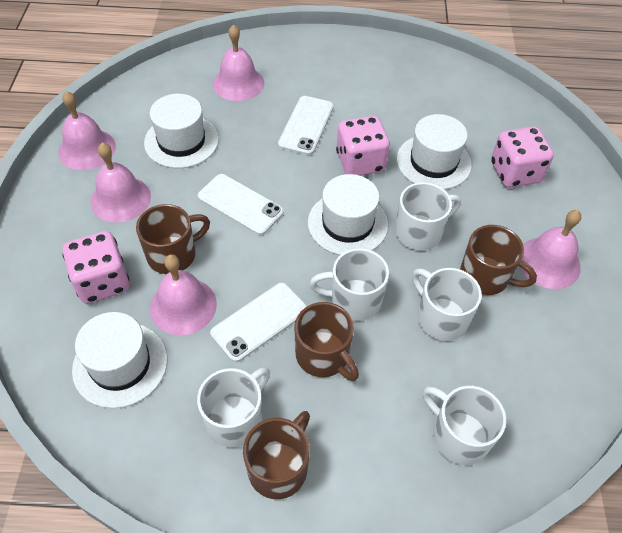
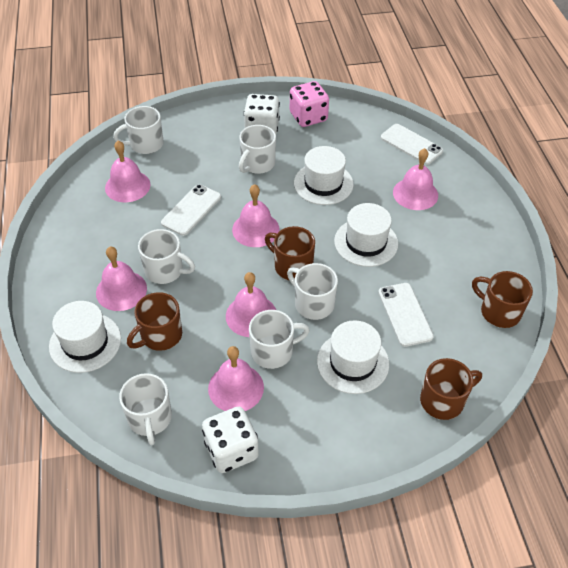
pink bell: [58,91,116,170] [90,143,151,222] [150,255,217,335] [213,24,264,101] [520,210,581,289] = 5 -> [96,247,147,311] [105,141,151,202] [208,346,264,411] [226,272,276,337] [232,184,279,247] [393,148,438,210] = 6
pink dice: [62,231,130,304] [336,116,390,176] [491,126,554,188] = 3 -> [290,81,329,127] = 1
white dice: none = 0 -> [202,407,259,473] [244,94,280,134] = 2
white mug: [197,367,270,448] [310,248,389,321] [395,182,461,250] [412,268,482,341] [423,386,506,465] = 5 -> [113,106,164,154] [119,373,172,446] [138,229,195,284] [239,125,276,174] [249,310,310,369] [287,263,338,320] = 6

